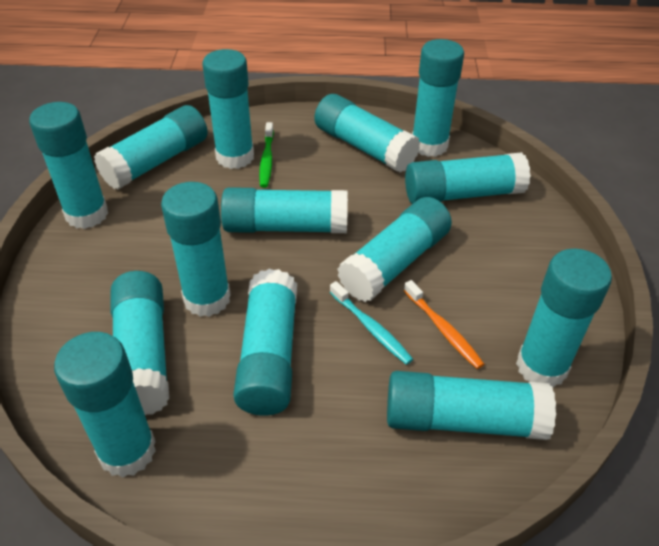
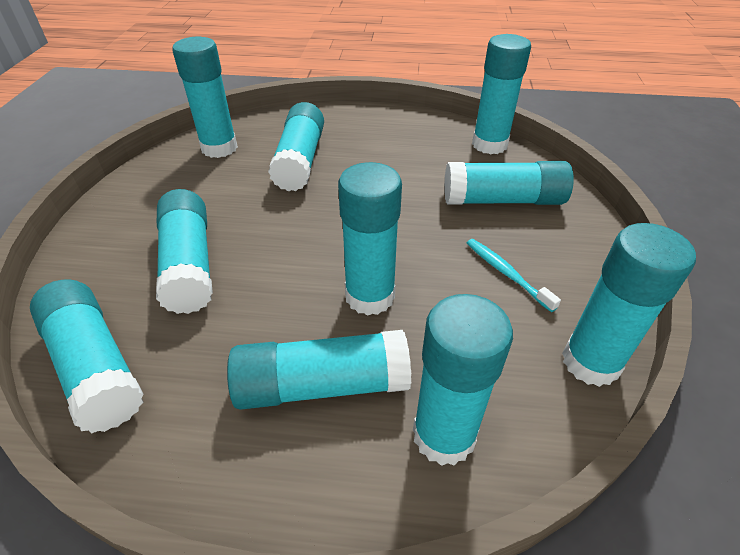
green toothbrush: [259,122,274,188] = 1 -> none = 0
orange toothbrush: [404,280,484,369] = 1 -> none = 0
turquoise glue stick: [29,102,108,229] [54,332,156,478] [94,105,208,189] [111,271,169,415] [161,182,231,317] [202,49,254,169] [221,187,348,233] [233,269,297,416] [314,94,420,173] [338,197,452,302] [387,371,556,440] [405,152,531,204] [412,39,464,157] [516,249,612,388] = 14 -> [30,279,143,433] [156,189,213,314] [172,37,238,158] [227,330,411,410] [268,102,324,191] [338,162,402,316] [413,294,513,466] [444,161,574,205] [472,34,531,155] [562,223,696,387] = 10

